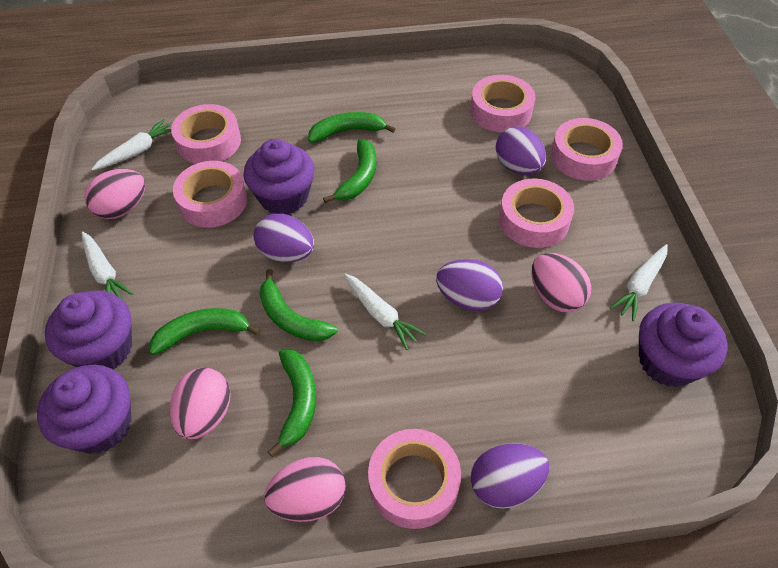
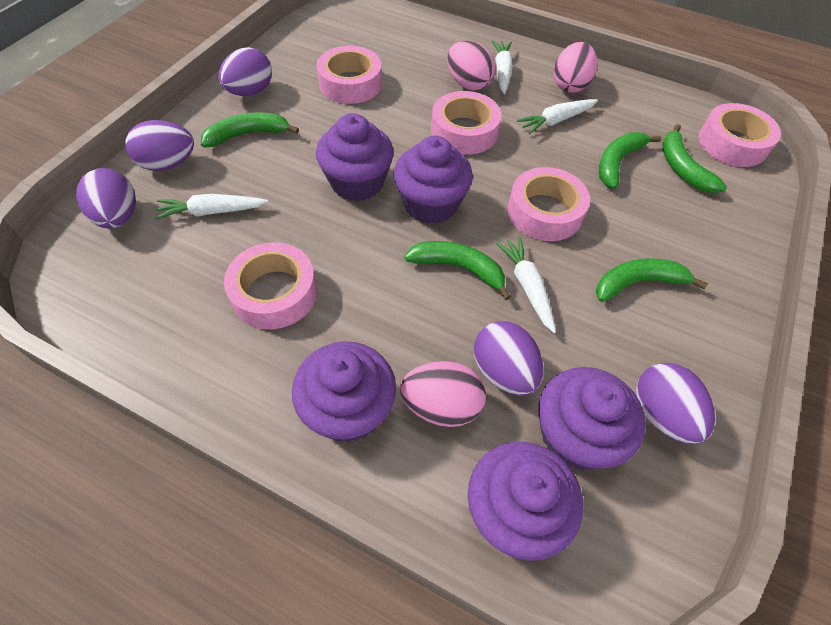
pink egg: [84,169,145,219] [170,368,231,440] [264,457,346,522] [531,253,591,312] = 4 -> [400,361,486,427] [447,41,495,91] [554,42,597,93] = 3
pink tape: [171,104,241,164] [173,161,247,228] [368,429,461,529] [470,75,535,132] [499,178,574,248] [551,118,623,181] = 6 -> [224,242,317,329] [316,46,382,104] [431,91,502,155] [508,167,590,241] [698,103,781,167] = 5
purple cupcake: [37,365,132,454] [45,290,132,369] [243,139,314,215] [639,303,727,387] = 4 -> [292,341,396,442] [316,113,394,201] [393,136,473,224] [468,442,583,561] [538,367,646,469] = 5
purple egg: [254,213,314,263] [436,259,503,311] [471,444,549,509] [495,127,546,175] = 4 -> [76,168,136,229] [125,120,194,171] [219,47,272,96] [474,321,544,396] [636,363,715,444] = 5

